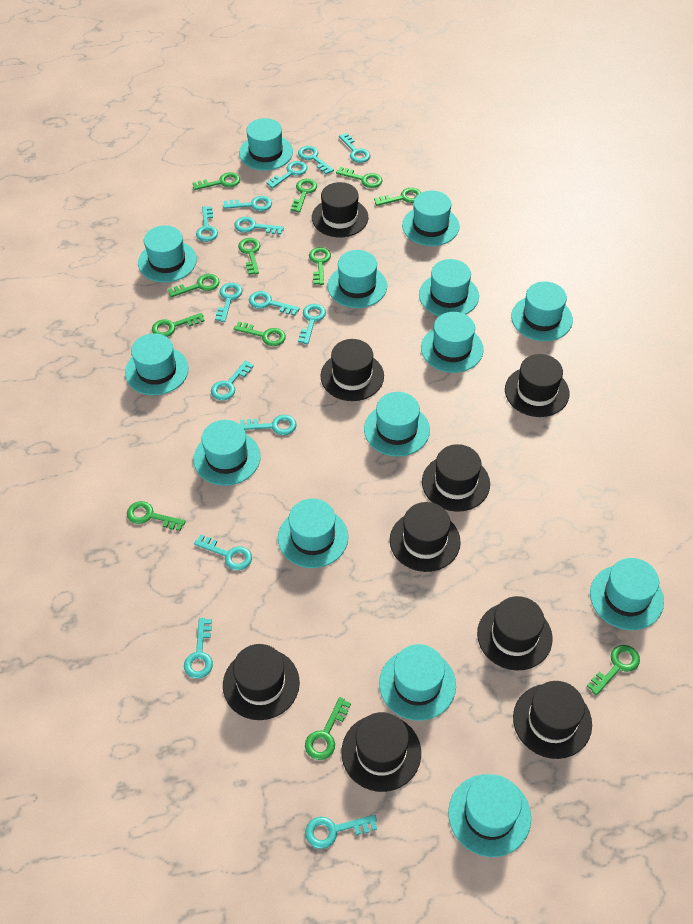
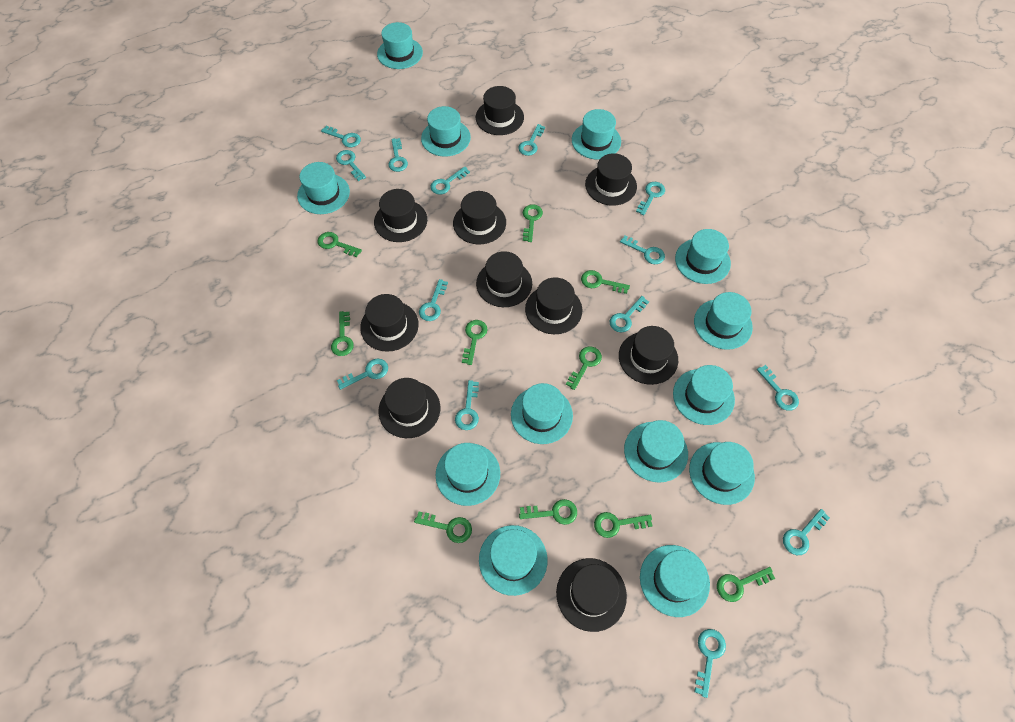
black hat: [223,644,300,720] [312,182,368,237] [320,339,384,401] [341,712,421,792] [390,502,461,572] [422,444,490,512] [477,596,553,671] [505,354,569,417] [513,681,592,759] = 9 -> [360,294,419,352] [374,189,427,242] [378,378,440,438] [453,191,506,244] [476,86,524,135] [476,251,532,307] [525,277,583,334] [556,558,627,632] [585,153,637,206] [619,326,678,385] = 10
green key: [127,501,186,531] [152,313,205,337] [168,274,220,297] [193,172,240,190] [234,321,286,346] [238,238,261,275] [291,179,317,212] [305,697,351,760] [309,247,331,285] [336,167,383,188] [374,188,421,206] [587,645,640,695] = 12 -> [318,232,362,257] [331,311,354,356] [414,512,472,543] [462,320,488,365] [519,499,577,525] [523,204,543,242] [566,346,602,390] [581,270,630,294] [594,512,653,538] [717,567,775,602] = 10
turquoise hat: [125,333,189,395] [138,225,197,283] [193,420,261,486] [239,118,293,171] [278,498,348,568] [328,250,387,308] [364,392,430,457] [379,644,456,721] [402,190,459,246] [419,259,479,316] [421,312,484,373] [448,774,531,857] [511,281,573,341] [590,558,664,630] = 14 -> [297,162,350,214] [377,22,423,69] [421,106,471,157] [436,443,500,506] [479,525,547,596] [511,383,573,444] [572,109,621,159] [624,420,688,483] [640,545,710,617] [673,365,735,425] [675,229,731,284] [689,442,755,505] [694,292,753,350] = 13

